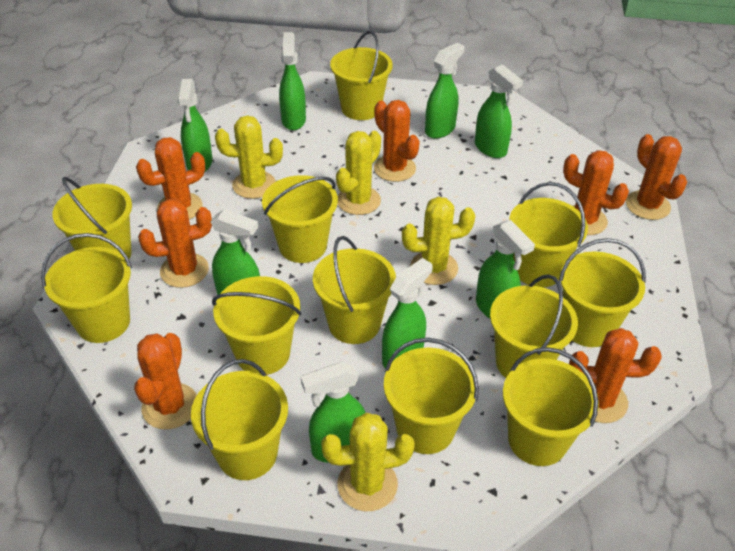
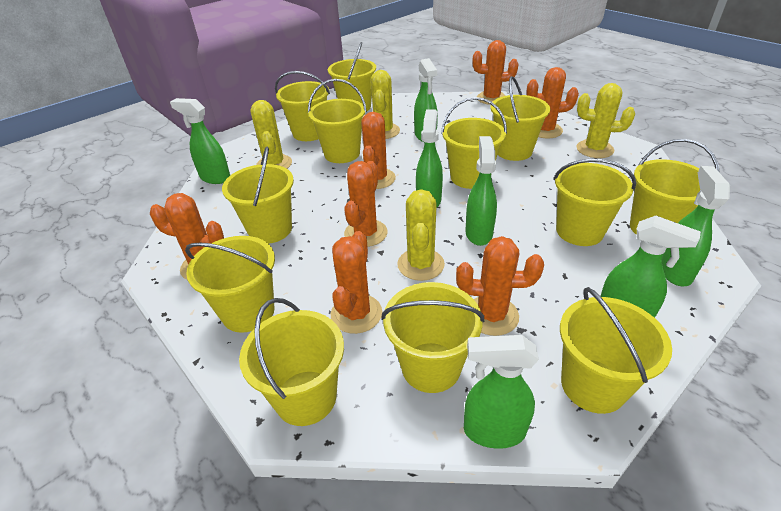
green spray bottle: [177,79,213,172] [211,209,260,295] [279,32,306,130] [301,362,365,463] [382,258,433,369] [425,43,465,139] [475,64,523,158] [476,220,535,319] = 8 -> [170,98,230,184] [414,58,438,142] [416,109,443,208] [464,335,539,449] [465,136,497,246] [600,216,701,318] [662,166,730,286] = 7

